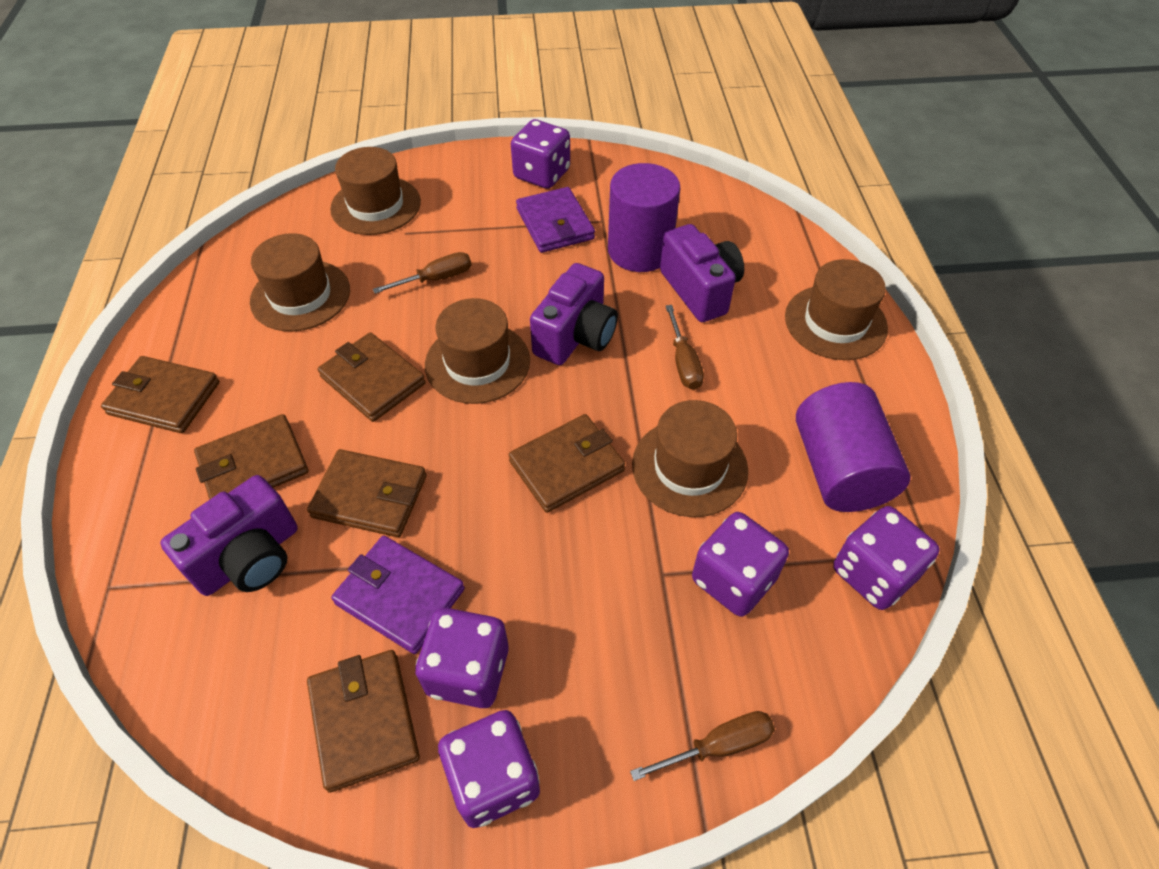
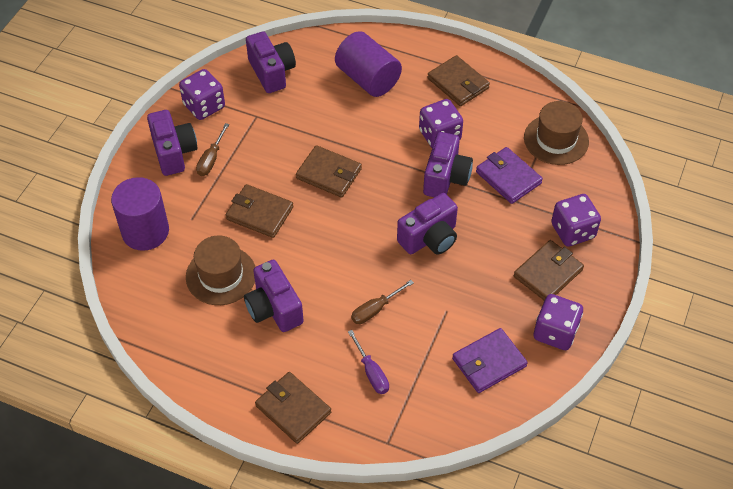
brown hat: [250,233,350,331] [330,147,421,235] [425,298,530,404] [632,400,748,517] [785,259,888,360] = 5 -> [186,236,256,305] [524,101,589,165] = 2
brown screwdriver: [373,252,471,294] [630,711,775,781] [666,305,704,390] = 3 -> [196,123,229,176] [351,280,414,324] = 2
brown wallet: [101,356,220,433] [194,414,308,500] [307,449,427,537] [307,650,420,792] [317,332,426,422] [509,414,625,513] = 6 -> [226,184,293,238] [255,372,331,444] [296,145,362,198] [427,55,490,106] [514,240,584,301] = 5
purple camera: [160,475,297,596] [530,263,618,365] [660,224,744,322] = 3 -> [147,110,197,176] [244,260,304,332] [246,31,296,93] [397,193,458,255] [423,132,473,197] = 5
purple dice: [415,607,509,708] [438,710,540,828] [511,119,570,189] [692,512,789,617] [833,506,940,610] = 5 -> [179,69,225,120] [419,99,463,148] [534,294,583,350] [551,194,601,247] = 4
purple screwdriver: none = 0 -> [348,330,389,394] = 1

